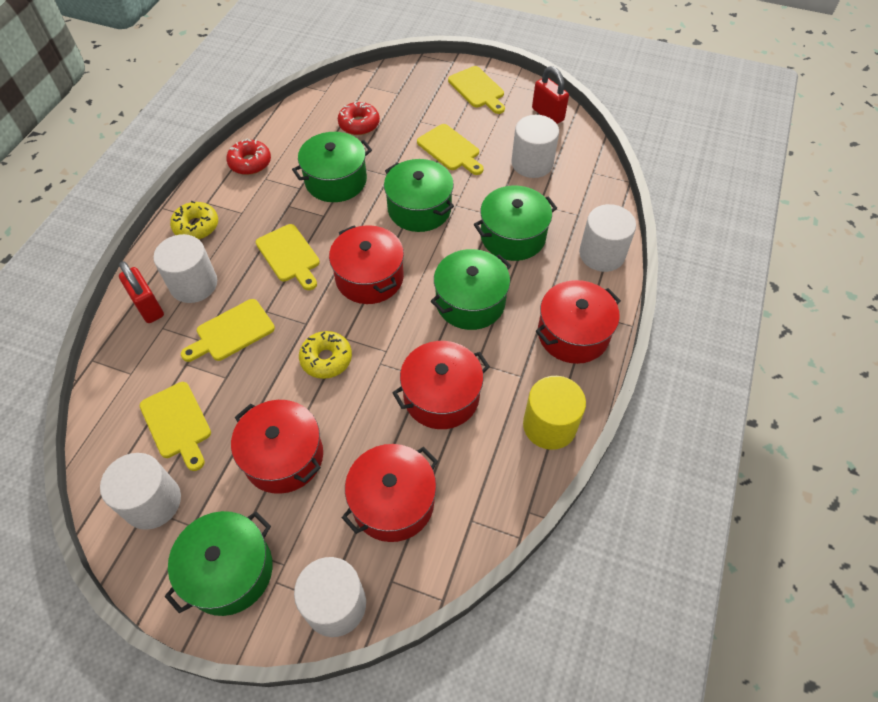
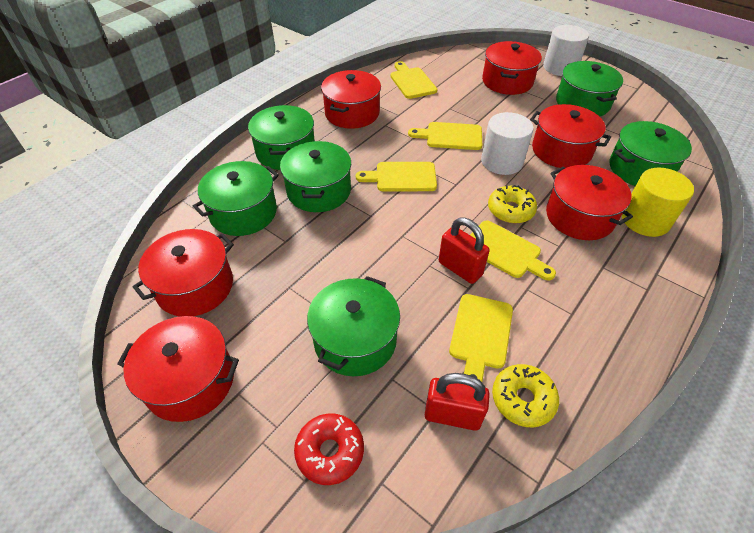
green pot: [165,511,273,616] [292,132,372,202] [384,159,454,232] [431,249,512,330] [474,185,557,261] = 5 -> [193,161,279,236] [248,105,315,170] [280,141,351,212] [307,276,400,376] [556,61,623,117] [610,121,692,186] = 6
red donut: [226,139,271,175] [338,101,380,135] = 2 -> [294,413,364,485] = 1
red pot: [231,400,323,494] [329,225,404,304] [342,444,438,542] [392,341,490,429] [536,280,621,364] = 5 -> [117,316,239,422] [133,229,234,317] [321,70,381,129] [482,41,542,95] [530,104,611,168] [546,165,633,240] = 6
white cylinder: [100,453,181,530] [153,234,217,303] [294,557,366,637] [511,115,559,178] [579,204,636,272] = 5 -> [481,112,534,175] [543,25,589,76] = 2

